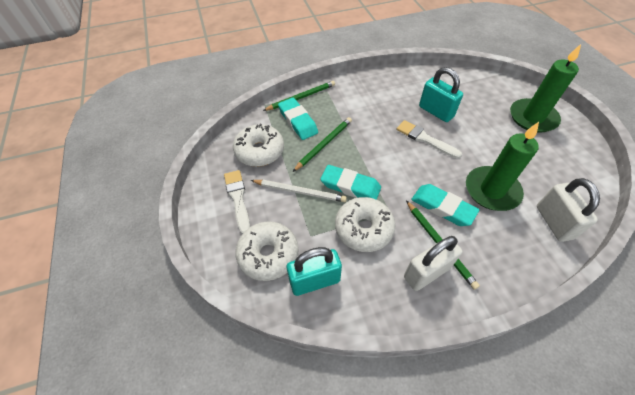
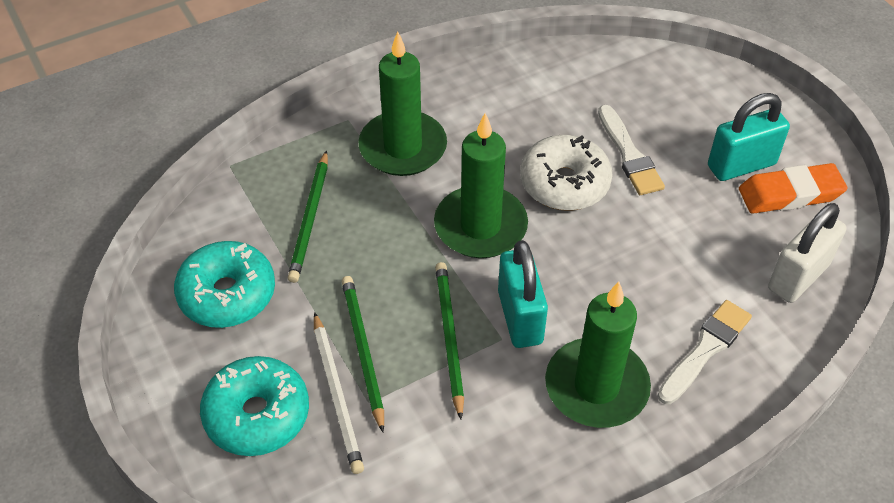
green candle: [466,122,539,211] [510,44,581,133] = 2 -> [358,31,447,176] [434,113,528,258] [545,281,651,428] = 3
orange eraser: none = 0 -> [739,163,848,214] = 1
turquoise donut: none = 0 -> [174,241,275,328] [200,356,309,456] = 2
turquoise eraser: [278,98,318,140] [321,165,381,200] [411,184,479,226] = 3 -> none = 0
white donut: [233,124,284,167] [235,221,298,281] [335,197,396,252] = 3 -> [520,135,613,211] = 1
white padlock: [404,236,463,291] [537,178,600,242] = 2 -> [768,203,847,303] = 1

